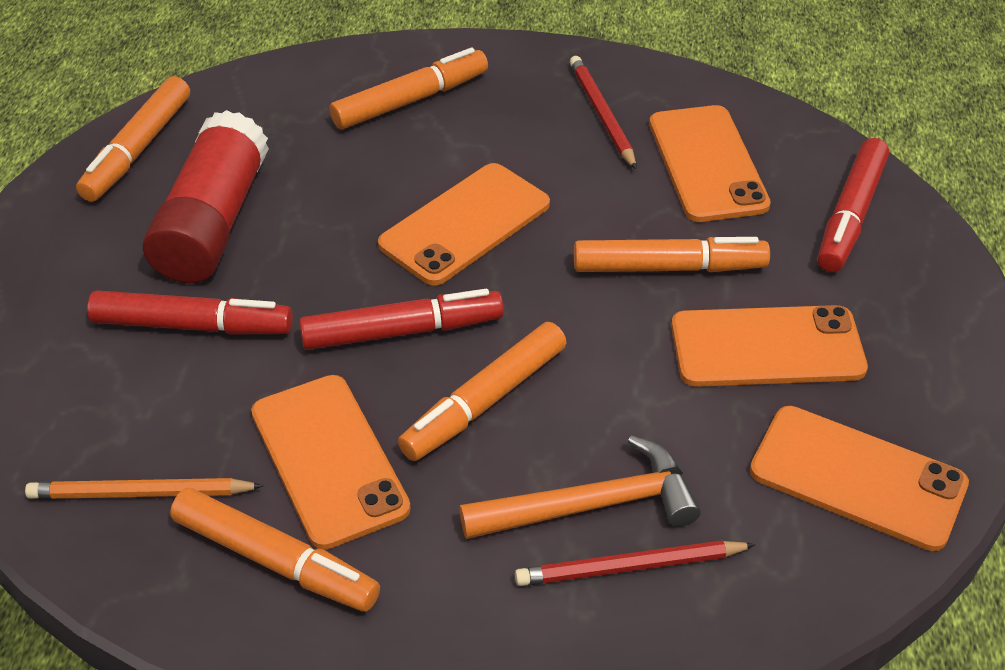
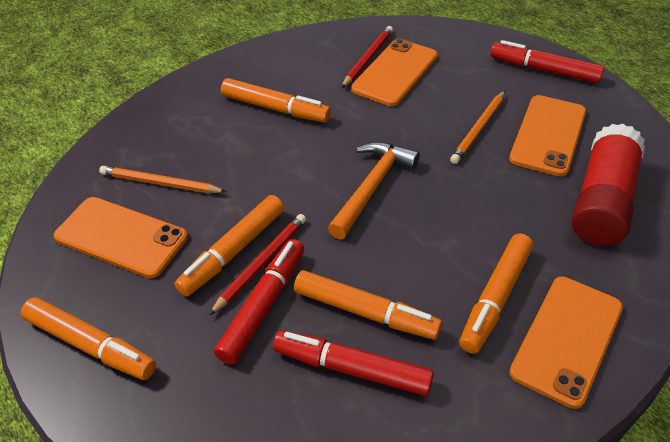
orange pencil: [25,478,263,499] = 1 -> [99,166,227,193] [450,91,505,164] = 2
orange phone: [251,375,411,550] [378,163,550,286] [649,105,771,222] [671,305,868,387] [750,406,969,551] = 5 -> [54,197,188,278] [351,39,438,106] [509,95,586,177] [510,277,623,409] = 4

